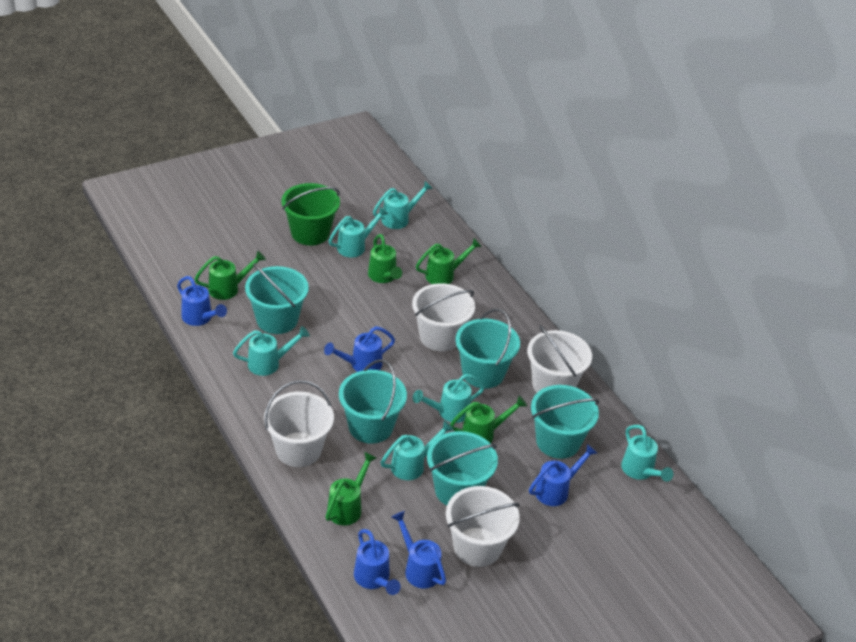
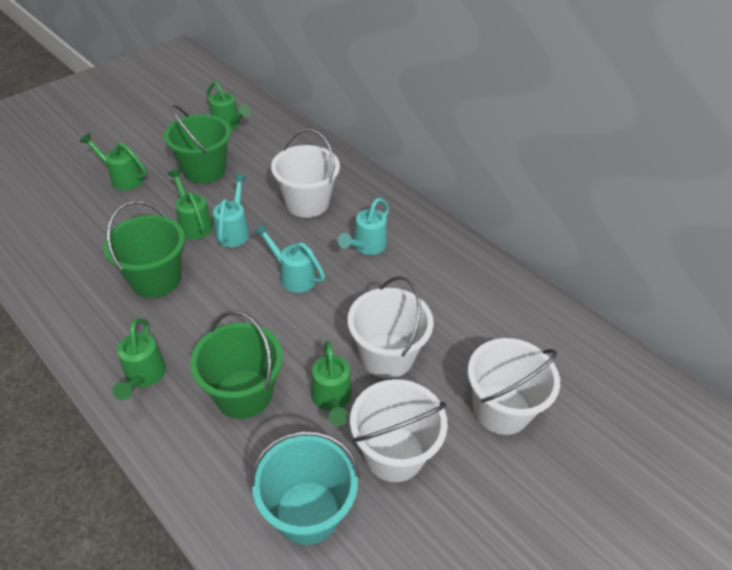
blue watering can: [177,276,227,326] [324,326,395,372] [354,529,401,595] [391,511,446,588] [529,444,598,506] = 5 -> none = 0
green bucket: [281,183,340,246] = 1 -> [103,201,185,298] [164,105,231,184] [190,310,283,419] = 3
turquoise bucket: [245,263,309,334] [339,359,407,444] [427,431,498,506] [456,308,520,389] [531,385,599,459] = 5 -> [250,431,360,545] = 1
turquoise watering can: [233,326,310,376] [329,207,388,257] [373,181,433,229] [381,420,454,480] [413,374,485,423] [621,425,674,482] = 6 -> [213,174,249,247] [254,223,325,293] [338,198,389,255] = 3

